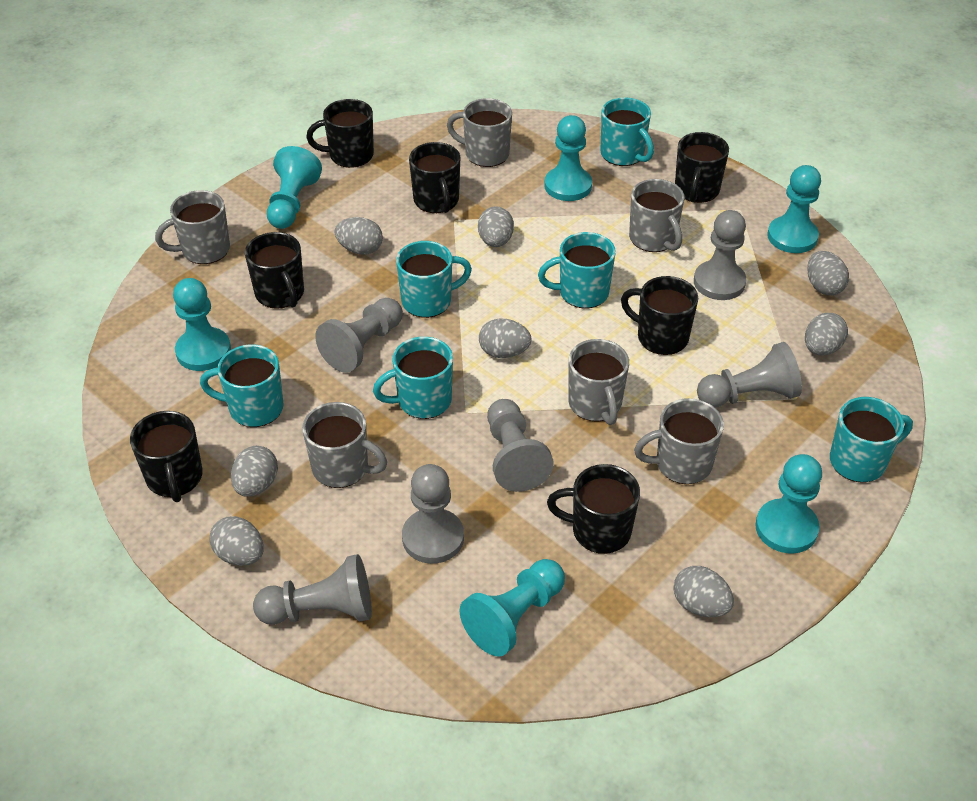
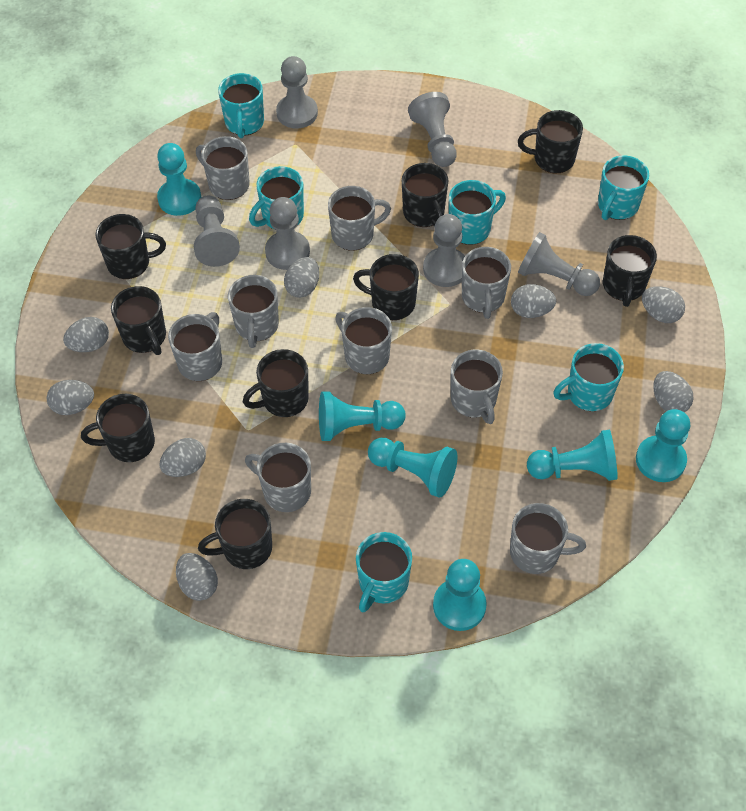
black mug: [130,411,203,502] [245,232,304,309] [306,99,374,168] [409,142,460,213] [547,464,640,554] [621,276,698,355] [675,132,729,203] = 7 -> [81,394,155,462] [95,214,166,279] [111,286,166,355] [198,499,272,569] [243,349,309,417] [353,254,419,320] [402,163,448,227] [518,110,583,174] [603,235,657,307] = 9
grey mug: [155,190,230,264] [302,402,387,488] [447,98,512,167] [568,339,629,425] [629,179,685,252] [634,398,724,484] = 6 -> [168,312,222,381] [196,136,250,200] [228,275,279,348] [245,443,311,512] [328,186,391,251] [335,307,392,374] [451,350,503,424] [462,247,511,319] [510,503,586,574] = 9

